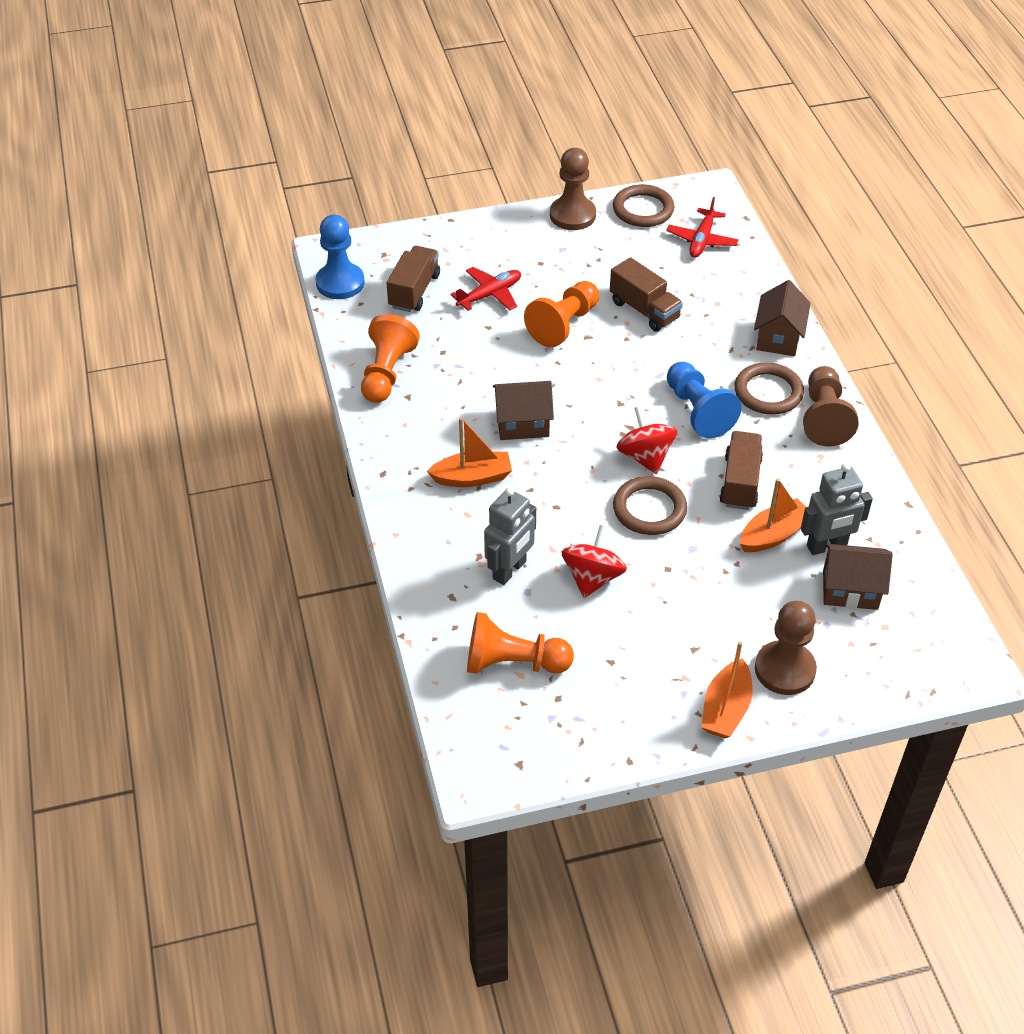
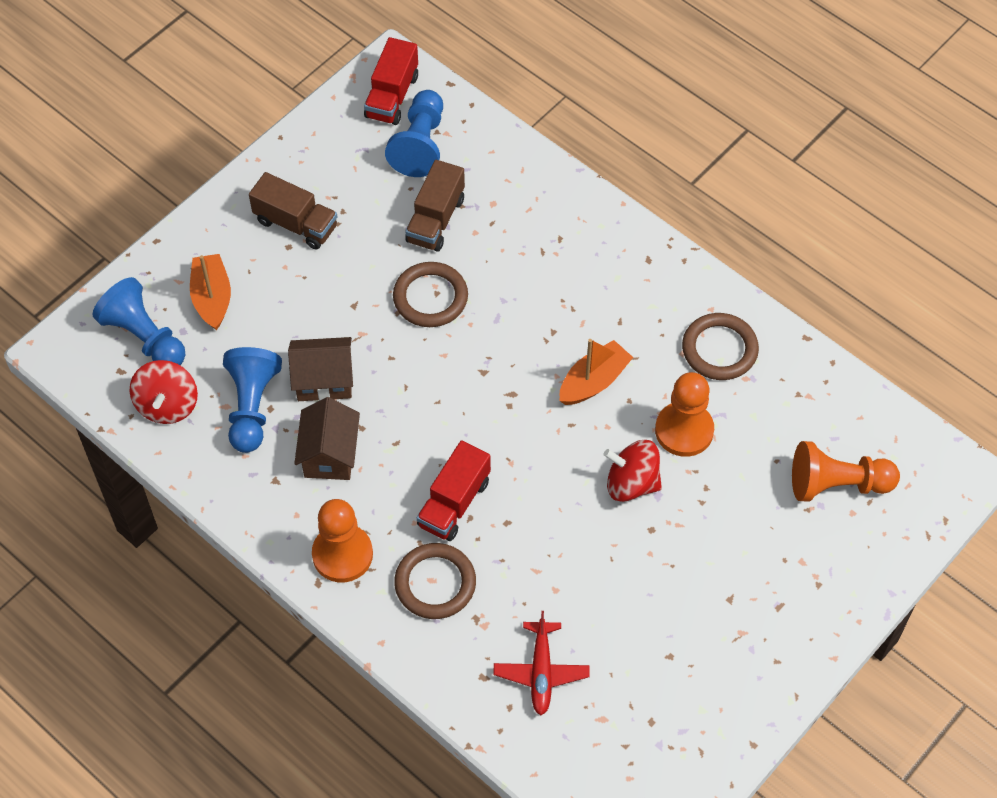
blue pawn: [316,215,364,299] [667,362,742,438] = 2 -> [92,277,185,365] [223,347,282,453] [385,90,443,177] = 3
brown house: [493,381,554,440] [754,280,811,356] [823,544,893,610] = 3 -> [288,337,353,401] [294,397,360,480] = 2
brown pawn: [550,148,596,230] [755,601,817,695] [803,366,859,446] = 3 -> none = 0
brown truck: [387,246,440,312] [610,257,683,332] [719,431,763,510] = 3 -> [249,172,337,249] [405,160,465,252] = 2
grey robot: [484,487,536,585] [801,463,873,555] = 2 -> none = 0
orange boat: [427,417,512,487] [701,642,753,738] [740,478,806,552] = 3 -> [190,254,231,330] [560,339,633,405] = 2
red plane: [451,267,521,311] [666,197,739,258] = 2 -> [493,611,590,715] = 1
red truck: none = 0 -> [364,37,418,125] [417,440,491,541] = 2

